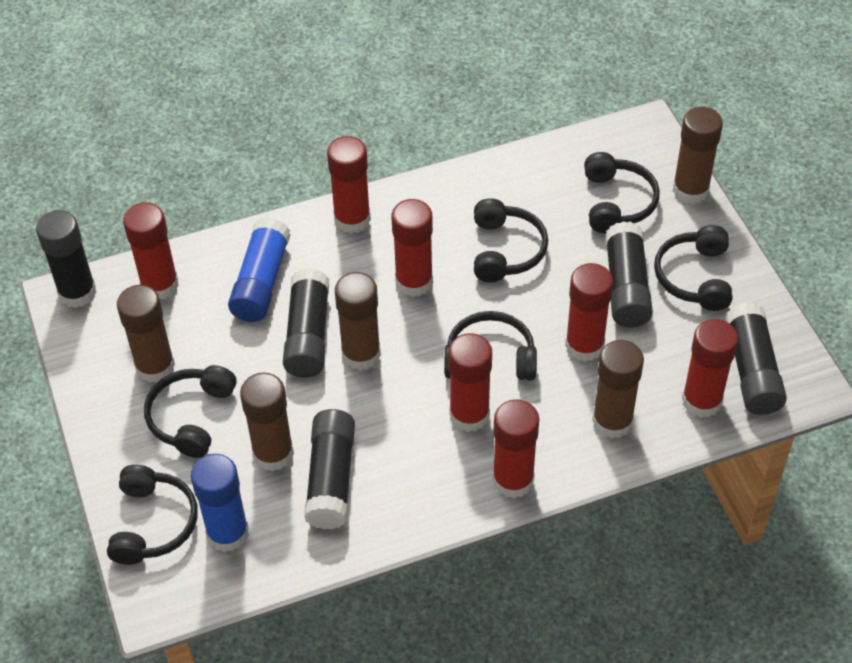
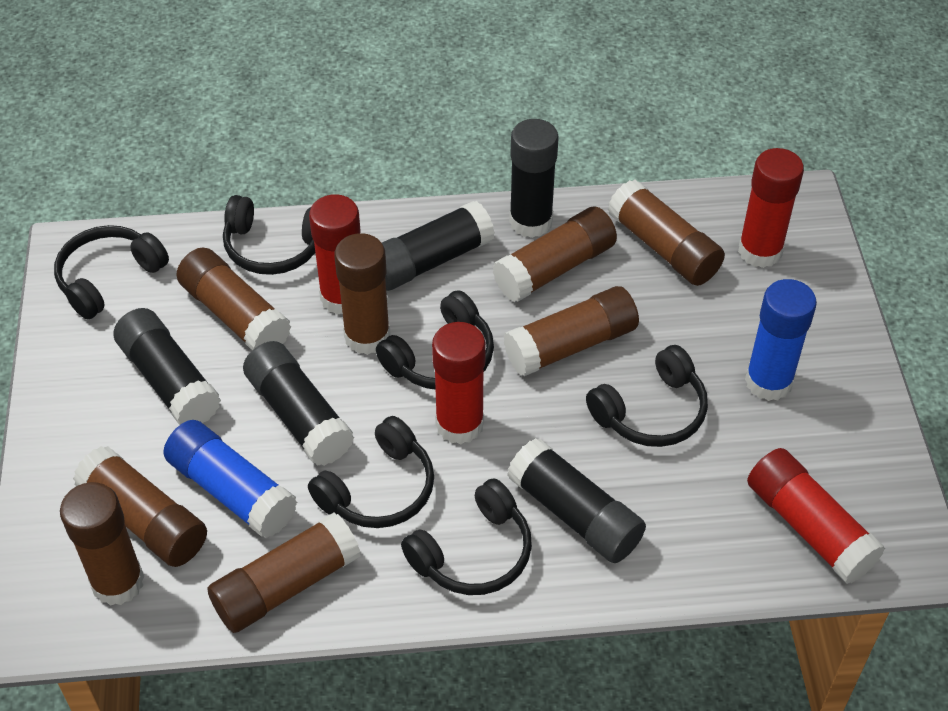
brown glue stick: [117,285,175,383] [240,373,294,471] [335,272,381,371] [592,340,644,439] [673,107,723,204] = 5 -> [60,482,144,606] [73,446,207,567] [176,248,291,350] [207,512,361,633] [334,233,391,355] [492,206,617,302] [504,286,639,376] [607,180,725,286] = 8
red glue stick: [123,202,179,299] [327,136,371,233] [391,199,433,297] [448,333,492,432] [492,399,539,498] [565,263,613,362] [682,319,738,418] = 7 -> [309,194,360,315] [432,322,486,444] [738,148,804,268] [747,448,885,584] = 4

